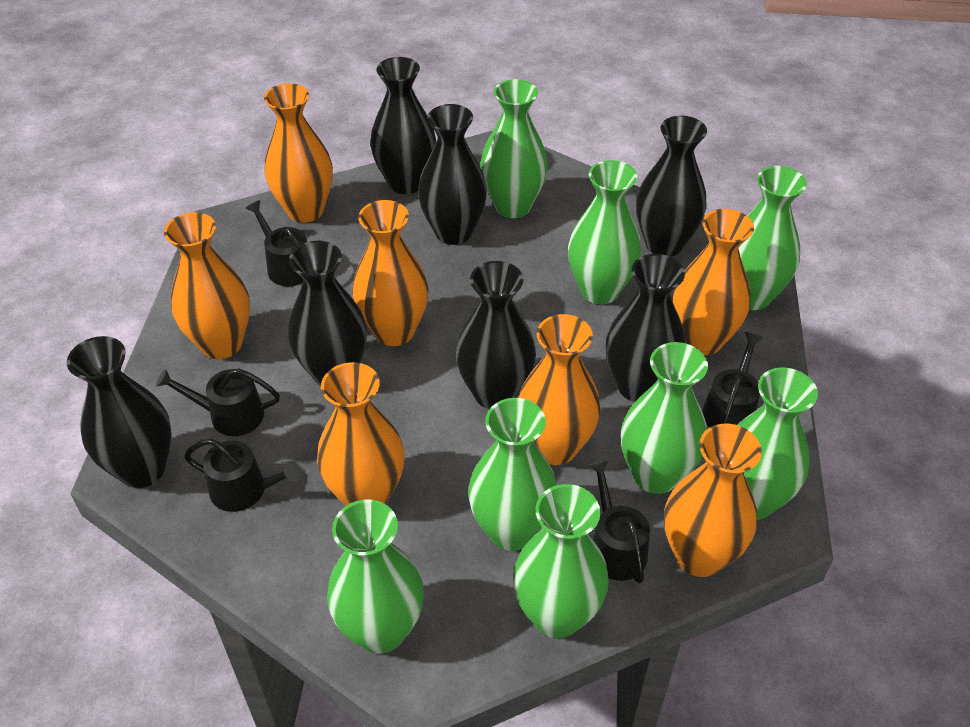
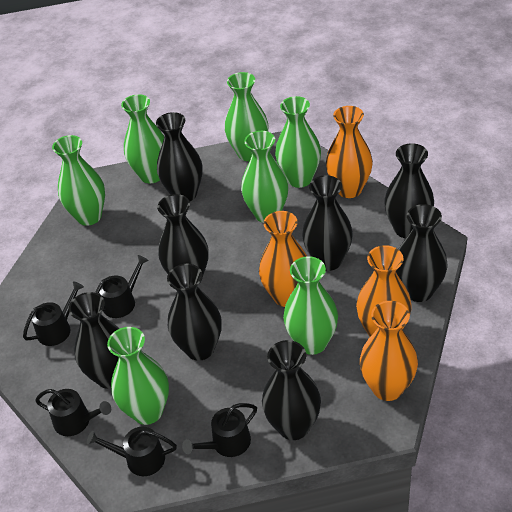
black vase: [67,336,172,488] [288,240,367,386] [370,57,436,194] [418,104,487,245] [456,261,536,409] [606,254,686,402] [636,116,707,257] = 7 -> [69,292,120,389] [156,112,203,201] [157,194,209,284] [167,264,222,361] [262,340,321,440] [302,175,353,271] [384,143,434,238] [396,204,448,302] = 8
green vase: [327,499,424,654] [468,398,557,551] [480,79,548,218] [513,484,609,638] [568,160,641,304] [621,342,708,494] [737,367,818,520] [738,166,807,310] = 8 -> [52,135,105,226] [107,327,169,425] [121,94,164,183] [225,72,268,161] [241,131,288,223] [275,96,321,188] [283,256,338,355] = 7
orange vase: [164,212,250,359] [264,83,333,223] [317,362,404,506] [352,200,429,346] [518,314,601,465] [664,424,762,577] [673,209,754,355] = 7 -> [259,211,307,307] [326,106,373,198] [356,245,412,337] [360,301,418,401] = 4

